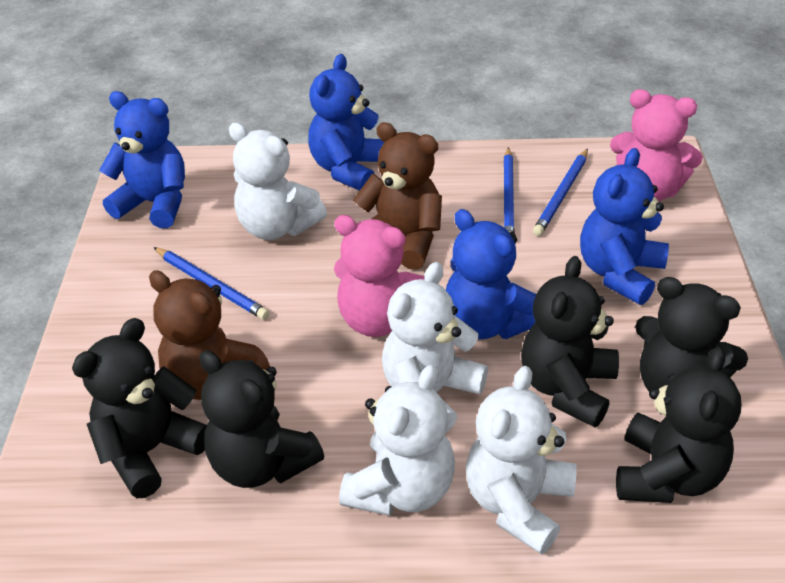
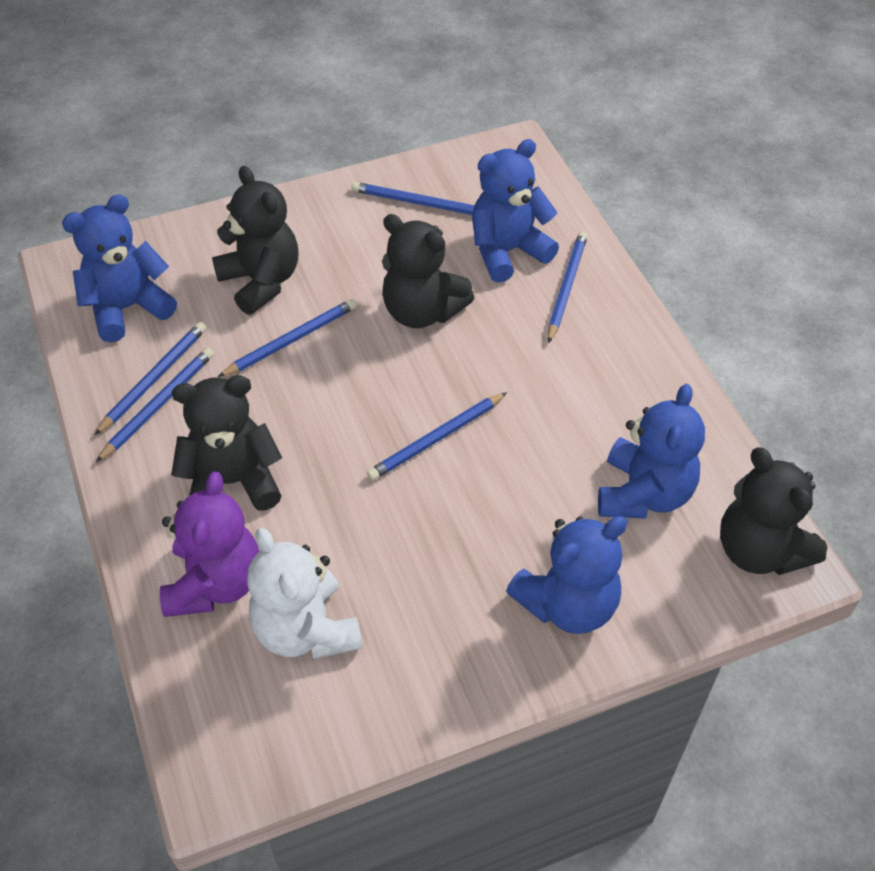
black teddy bear: [72,318,207,498] [199,350,324,488] [521,256,619,427] [616,347,742,503] [635,277,748,392] = 5 -> [171,375,282,511] [212,166,299,315] [382,214,474,328] [720,447,828,575] = 4
blue pencil: [153,247,269,320] [504,147,515,233] [533,149,588,236] = 3 -> [94,322,206,435] [96,347,214,462] [218,299,357,377] [352,182,475,215] [367,392,507,481] [548,231,588,344] = 6
brown teddy bear: [149,270,270,400] [353,122,442,270] = 2 -> none = 0
pink teddy bear: [334,215,424,337] [610,89,703,202] = 2 -> none = 0
purple teddy bear: none = 0 -> [160,472,259,617] = 1
white teddy bear: [229,122,327,240] [339,365,455,516] [382,262,488,433] [466,366,577,555] = 4 -> [247,528,362,659] = 1

